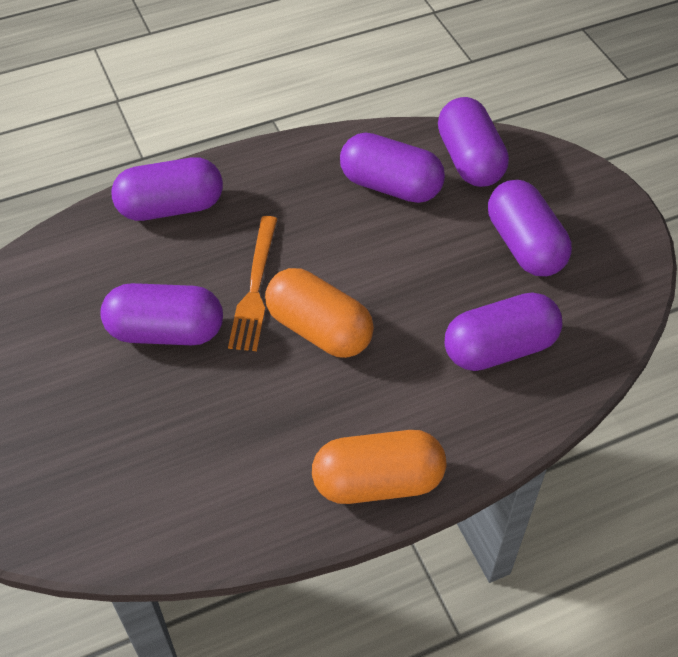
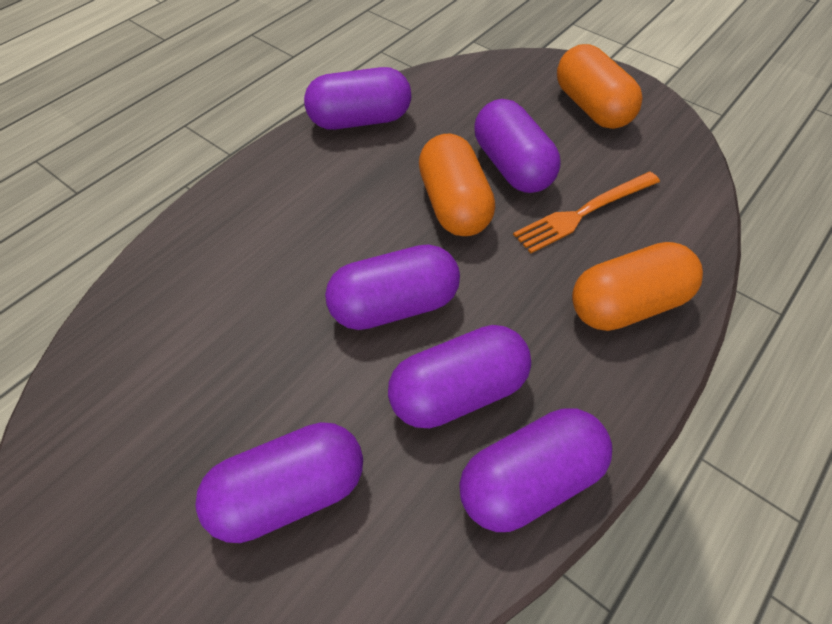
orange capsule: [265,268,374,358] [312,430,446,504] = 2 -> [419,134,495,236] [557,44,643,129] [572,242,703,331] = 3

